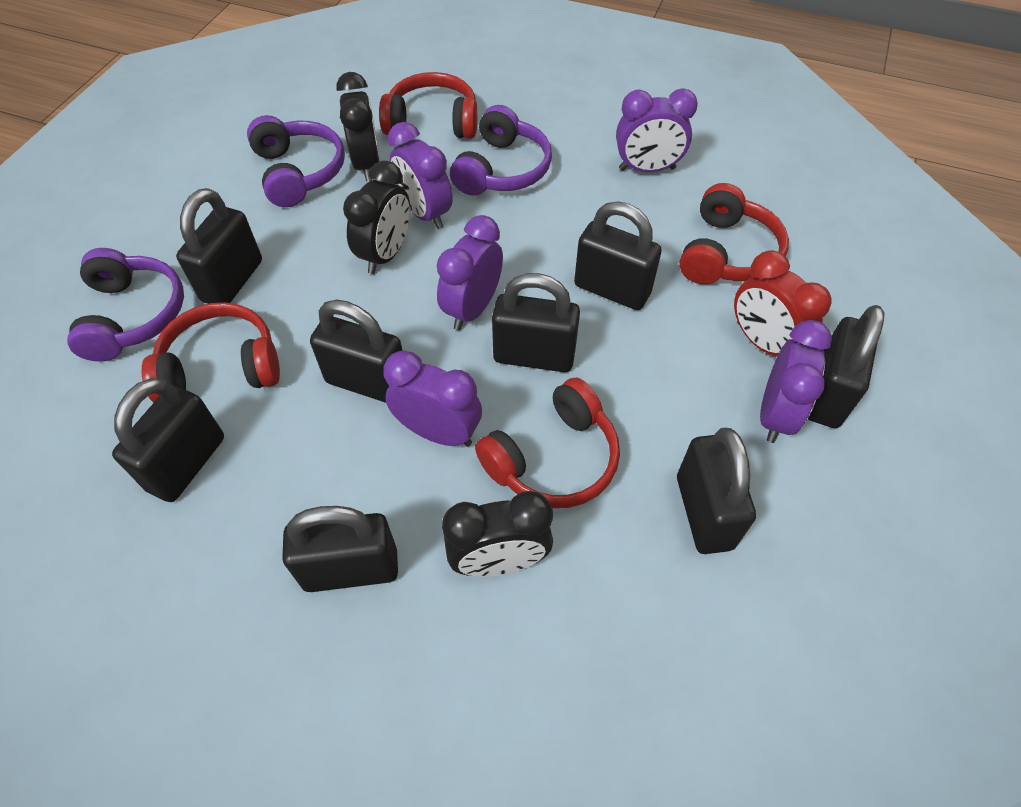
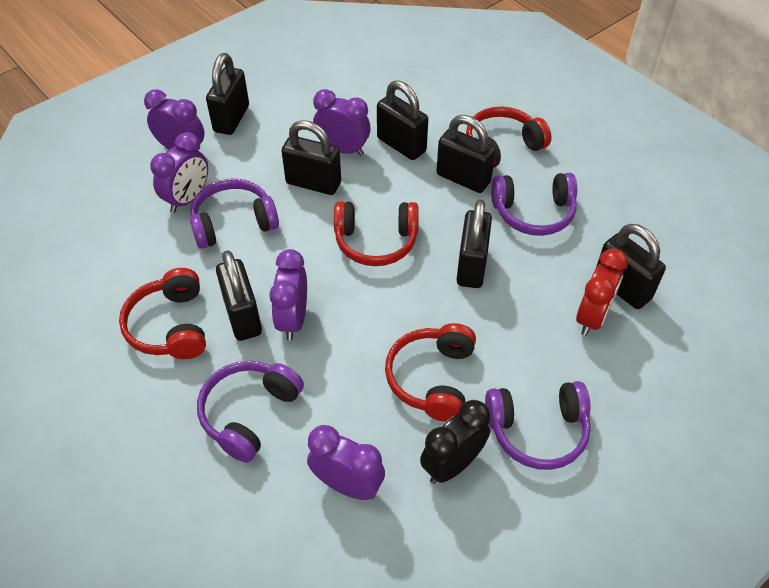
black clock: [336,72,380,182] [343,161,410,274] [442,491,553,577] = 3 -> [420,400,490,484] = 1
black padlock: [112,378,224,502] [176,188,262,304] [282,506,398,592] [310,300,402,403] [492,273,580,372] [574,201,662,310] [677,428,756,554] [808,305,885,428] = 8 -> [206,53,249,135] [216,250,262,341] [282,120,341,195] [377,80,428,160] [436,115,496,193] [457,200,492,288] [596,224,666,309] = 7
purple headphones: [67,248,184,362] [247,115,345,207] [450,105,552,196] = 3 -> [190,179,279,249] [197,361,304,463] [485,381,591,470] [491,173,577,236] = 4

